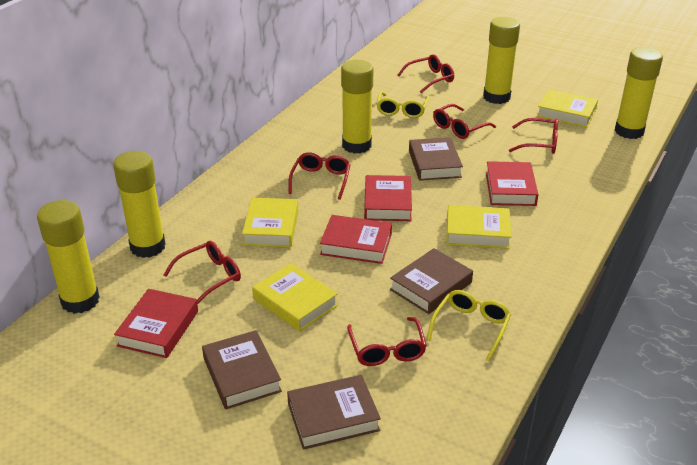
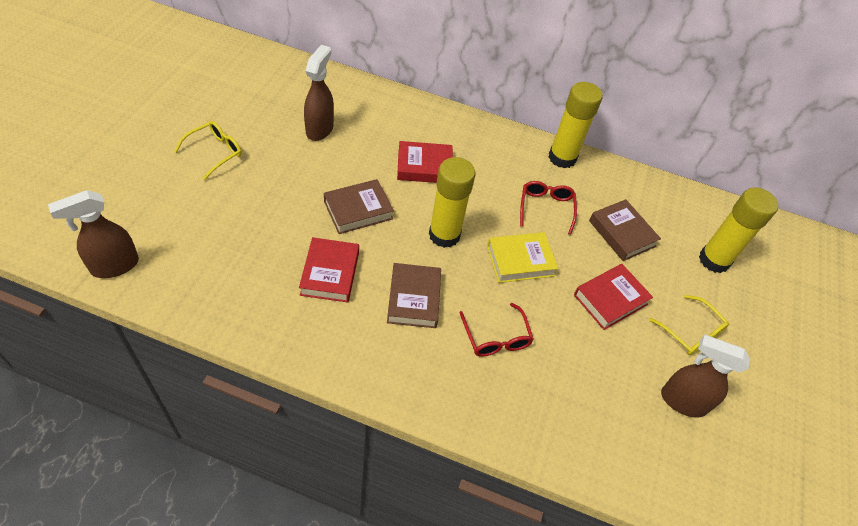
brown book: [202,330,282,409] [287,375,381,450] [390,248,473,314] [409,137,463,181] = 4 -> [324,179,394,234] [387,263,441,328] [589,199,661,261] = 3
brown spray bottle: none = 0 -> [48,190,139,278] [304,45,334,141] [661,335,750,418] = 3
red book: [114,289,198,358] [320,215,392,264] [364,175,412,221] [486,161,538,206] = 4 -> [299,237,359,302] [397,141,453,183] [574,264,653,330] = 3
red glasses: [164,241,241,305] [288,152,351,200] [347,317,427,366] [398,54,454,93] [433,104,496,139] [509,118,558,154] = 6 -> [460,303,534,357] [520,181,577,235] = 2
yellow book: [242,198,298,247] [252,263,338,332] [447,205,512,249] [537,89,598,127] = 4 -> [487,232,558,283] = 1
yellow glue stick: [37,200,100,314] [113,151,165,258] [341,60,374,154] [483,17,520,104] [615,47,663,139] = 5 -> [429,157,475,248] [549,82,603,168] [699,187,779,273] = 3

